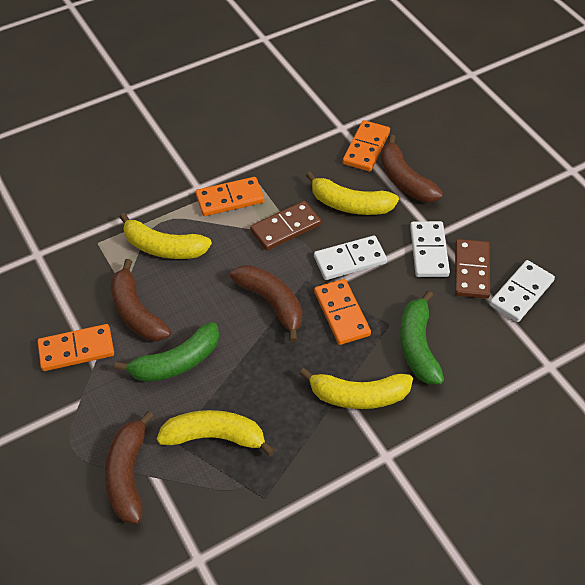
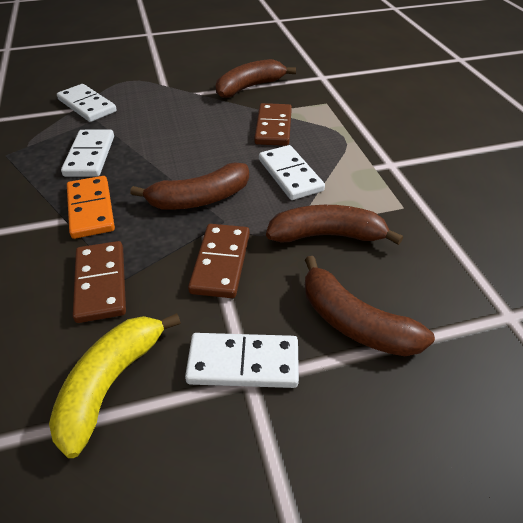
brown domino: [250,201,321,251] [455,239,490,299] = 2 -> [73,241,126,323] [188,224,250,298] [254,103,292,146] = 3
green banana: [114,322,219,382] [400,290,444,385] = 2 -> none = 0
orange domino: [37,324,114,371] [196,177,264,216] [314,279,371,345] [343,120,390,172] = 4 -> [67,176,115,239] = 1
white domino: [314,236,387,280] [410,221,450,277] [490,260,555,322] = 3 -> [57,84,117,122] [61,130,114,177] [185,333,299,388] [259,145,325,200] = 4
yellow banana: [119,213,212,259] [157,410,275,456] [300,368,413,409] [306,172,399,215] = 4 -> [49,313,181,458] = 1

